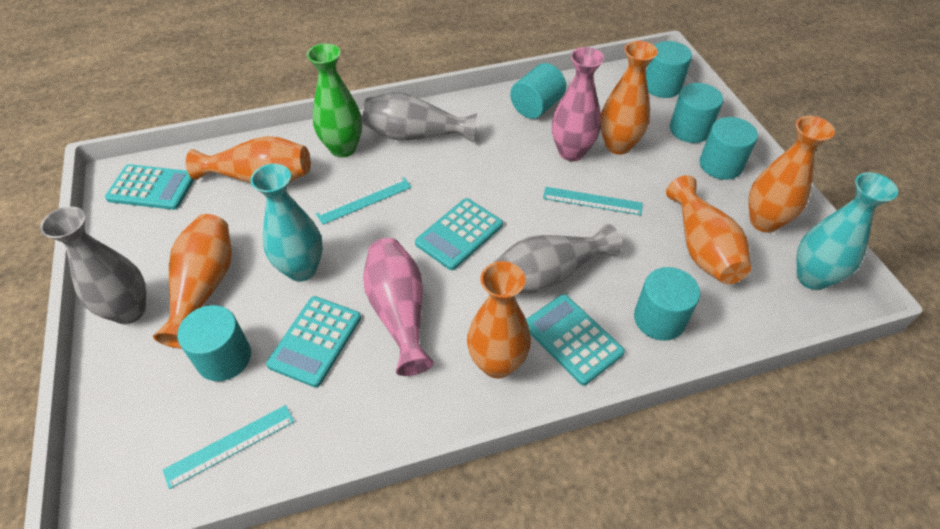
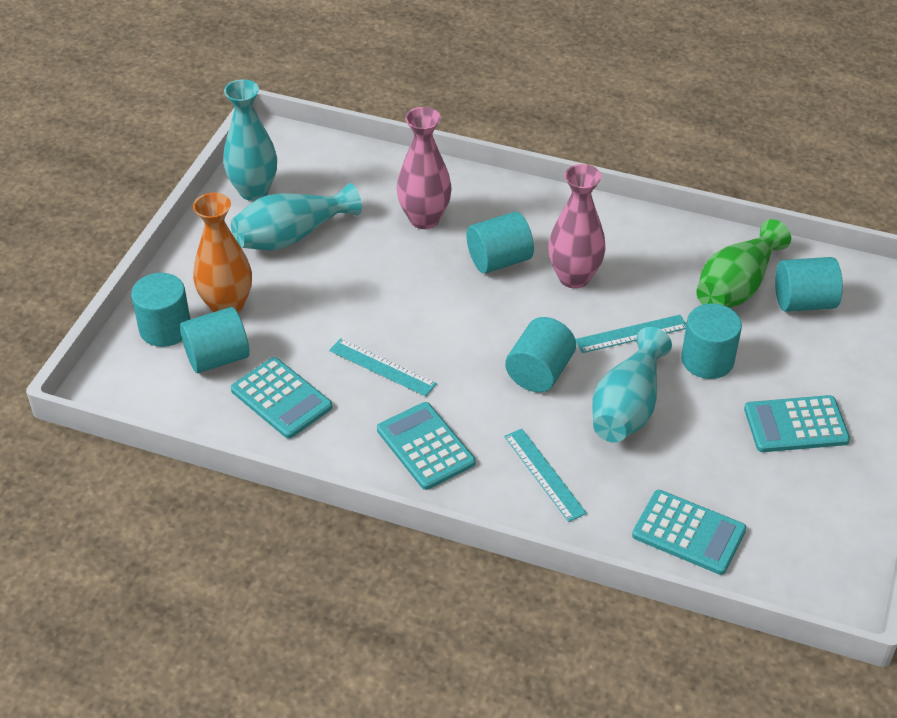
grey vase: [40,206,146,324] [363,92,477,142] [493,224,622,293] = 3 -> none = 0
orange vase: [153,214,232,348] [186,136,311,183] [467,261,531,378] [601,41,658,155] [666,175,751,284] [748,116,835,233] = 6 -> [193,193,252,314] = 1
turquoise vase: [250,164,323,282] [796,172,898,290] = 2 -> [223,79,277,201] [231,183,362,250] [592,327,672,443] = 3

